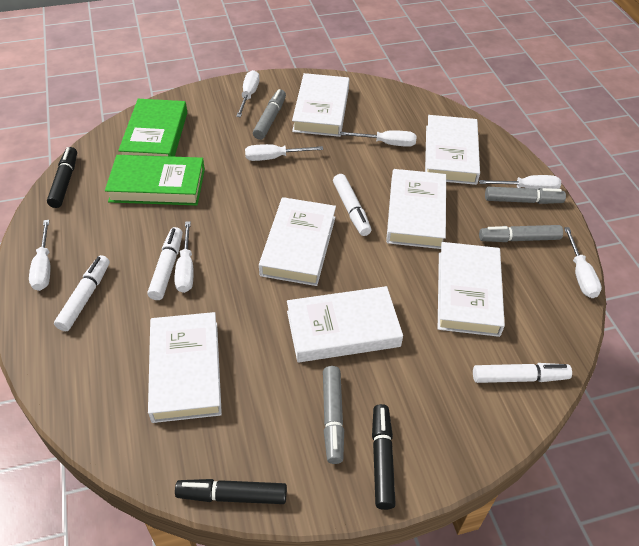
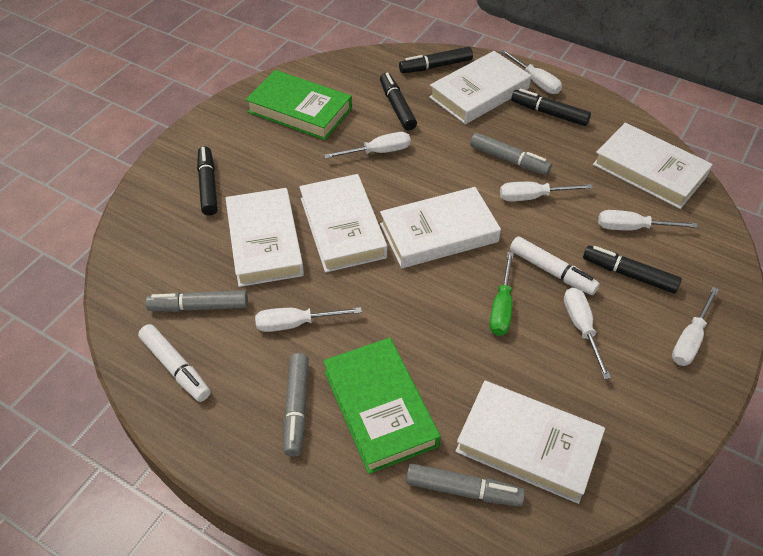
black marker: [47,147,77,208] [175,479,287,504] [372,404,396,510] = 3 -> [197,146,218,216] [380,72,417,131] [399,47,473,73] [511,89,591,126] [583,246,682,294] = 5
green screwdriver: none = 0 -> [489,252,514,336] = 1
white book: [148,312,222,423] [259,197,336,286] [287,286,403,362] [292,73,349,137] [386,169,446,249] [425,115,480,185] [438,242,505,337] = 7 -> [225,188,304,287] [299,174,387,273] [380,187,501,268] [429,51,531,124] [455,381,605,504] [593,123,713,209] = 6
white marker: [54,255,110,331] [147,227,183,300] [333,174,371,236] [473,363,572,383] = 4 -> [138,324,211,402] [510,236,600,295] = 2

